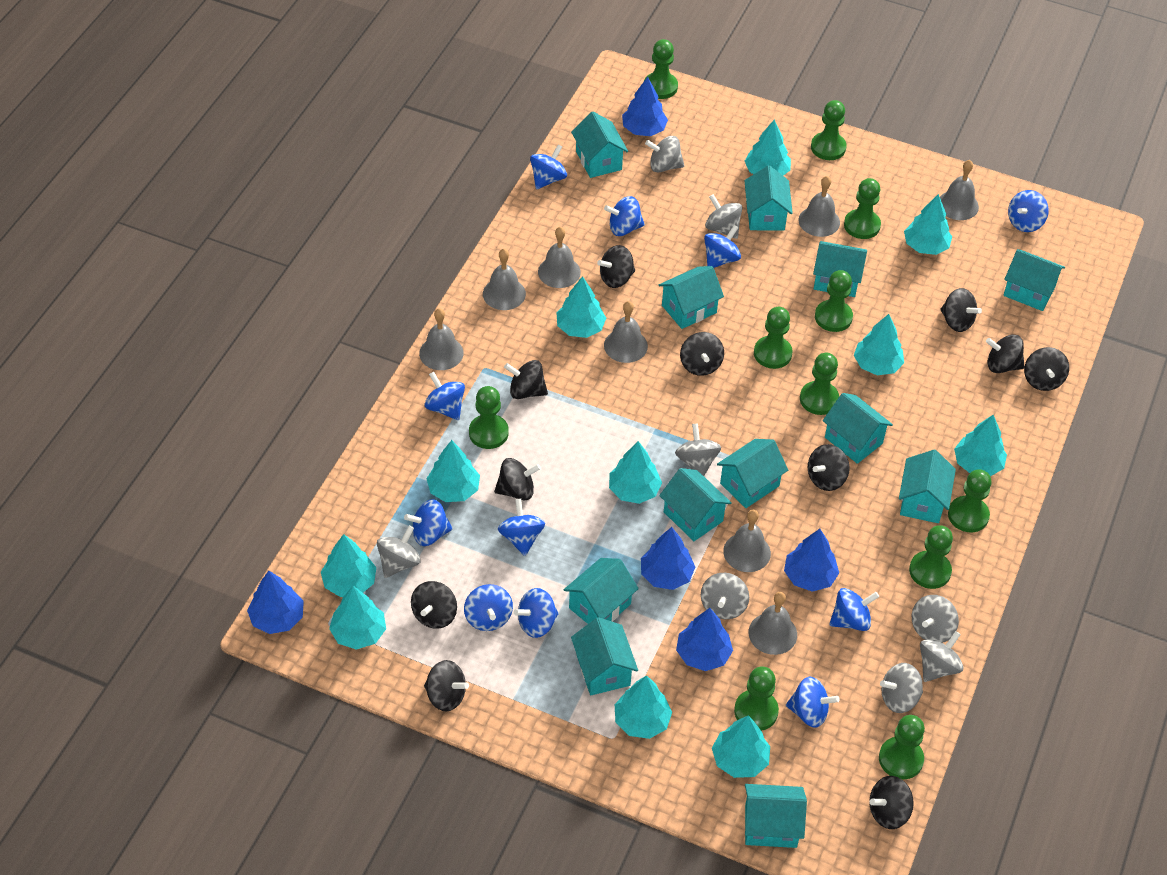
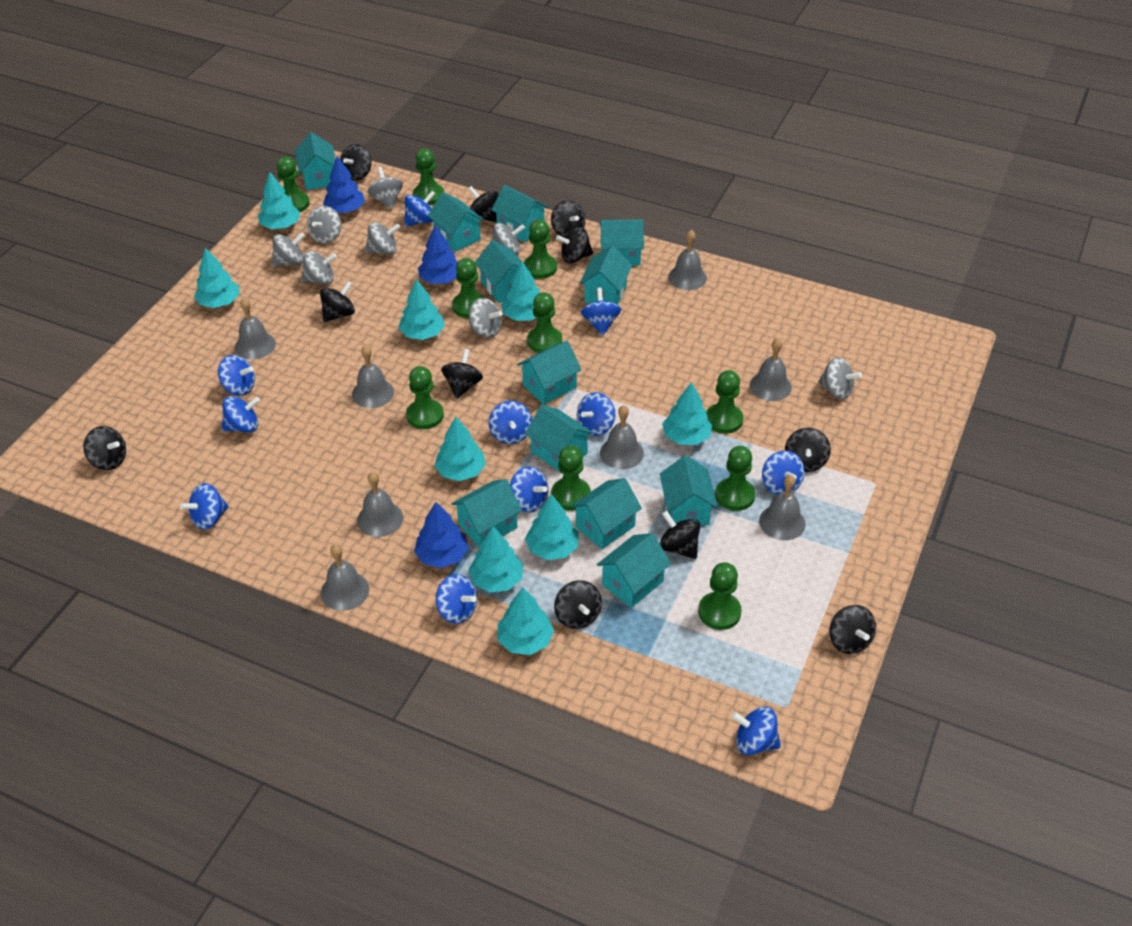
blue tree: [247,571,304,634] [622,77,668,136] [641,527,695,590] [676,608,733,671] [784,529,839,592] = 5 -> [323,156,365,213] [414,502,469,568] [418,225,458,284] = 3
green pawn: [469,386,509,449] [644,39,678,99] [734,666,779,731] [754,307,793,369] [800,353,839,415] [811,100,846,160] [815,270,853,332] [844,178,881,239] [879,715,925,779] [909,525,953,589] [948,469,992,532] = 11 -> [277,157,310,212] [406,366,444,429] [413,148,444,205] [452,258,485,318] [524,220,557,279] [527,292,562,353] [551,446,591,511] [698,562,742,630] [706,370,743,434] [715,446,755,511] = 10
turquoise tree: [321,534,376,597] [329,586,386,650] [426,440,480,502] [557,276,606,338] [609,441,662,504] [615,675,672,739] [712,715,770,778] [745,120,791,176] [854,314,904,375] [904,194,952,255] [954,415,1007,476] = 11 -> [194,248,239,308] [258,172,300,229] [398,279,445,340] [434,417,486,481] [468,526,523,593] [497,588,554,655] [501,261,540,321] [525,494,579,560] [662,382,712,445] = 9

